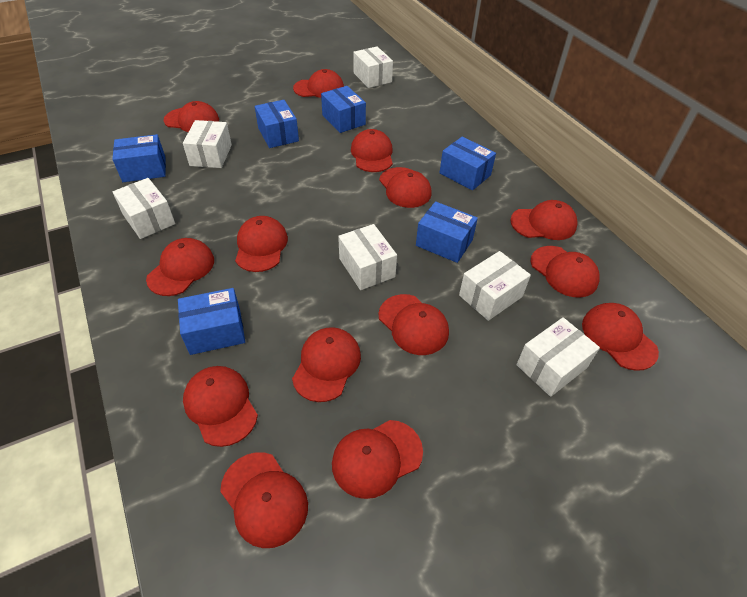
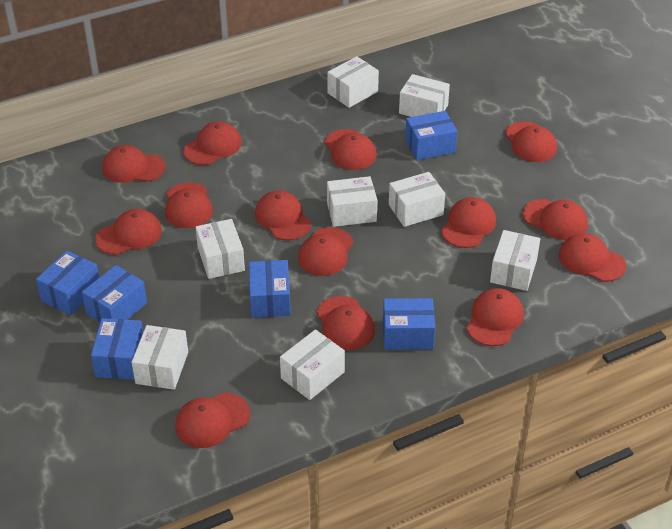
white box: [113,178,175,239] [183,120,232,168] [338,224,397,290] [353,46,393,88] [459,251,531,321] [516,317,600,397] = 6 -> [132,325,188,390] [196,219,245,279] [280,329,345,400] [327,56,379,108] [327,176,377,227] [389,172,445,227] [399,74,450,117] [490,230,540,291] = 8

